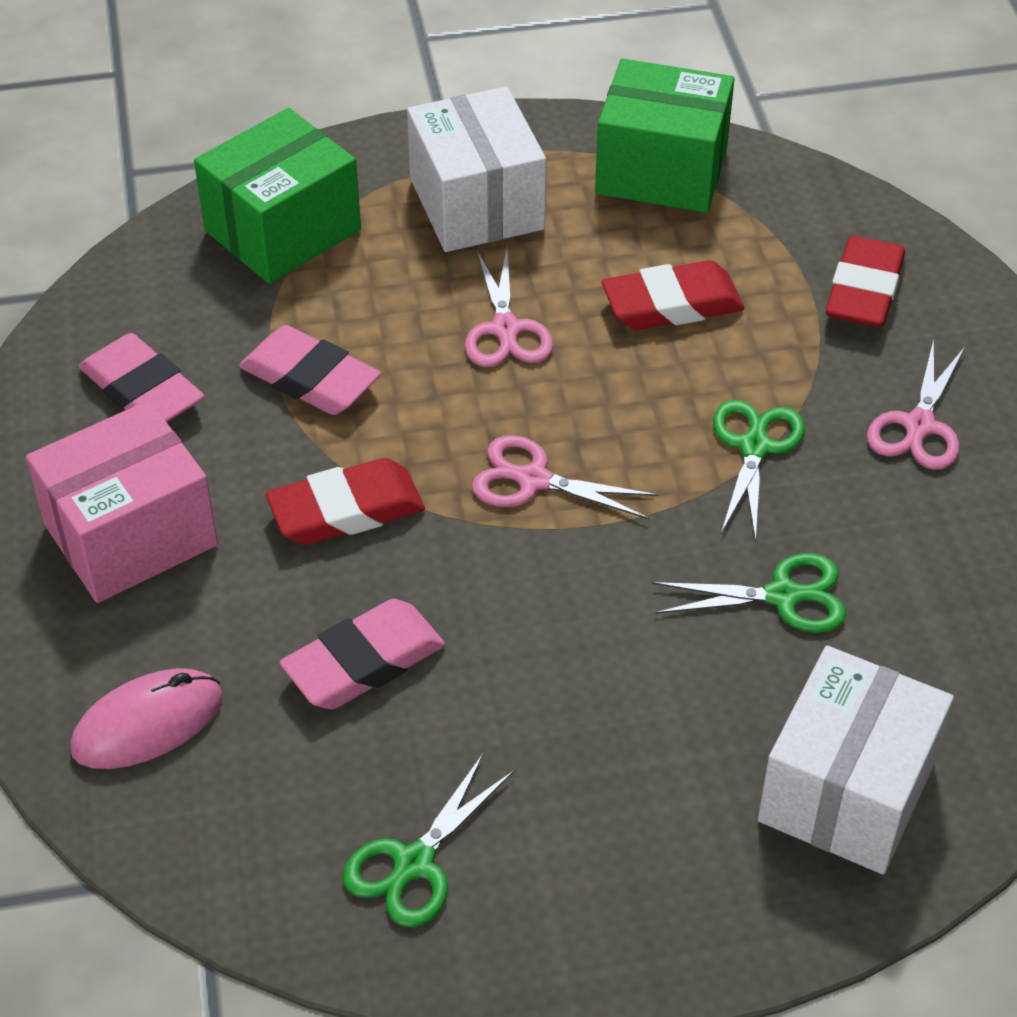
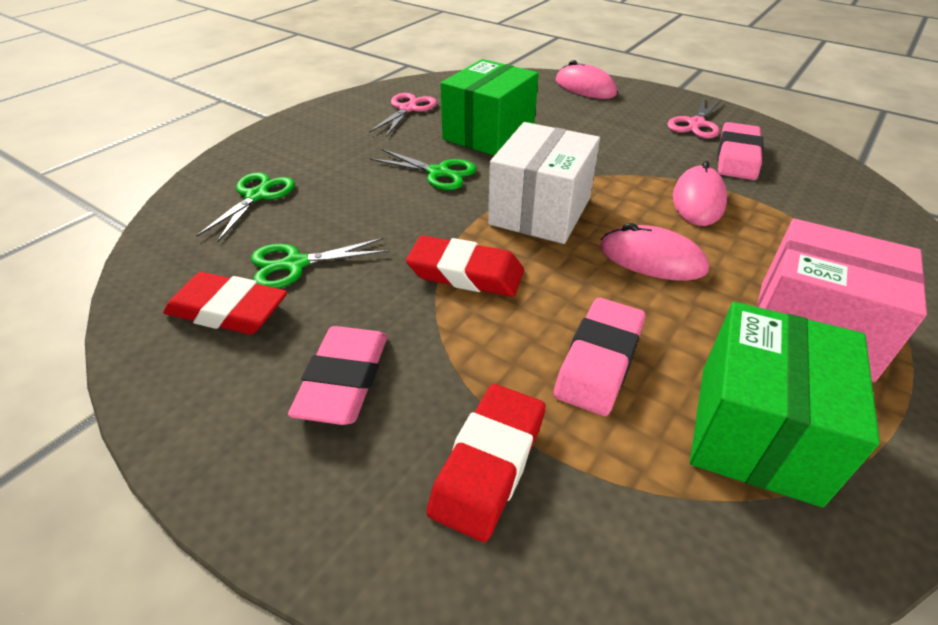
pink mouse: [70,668,223,769] = 1 -> [556,60,617,99] [600,223,709,281] [673,161,727,226] = 3
pink scissors: [465,248,553,367] [472,435,658,519] [867,339,965,470] = 3 -> [369,93,437,137] [667,98,722,139] = 2
white box: [407,86,546,252] [758,646,954,874] = 2 -> [488,122,600,244] = 1

